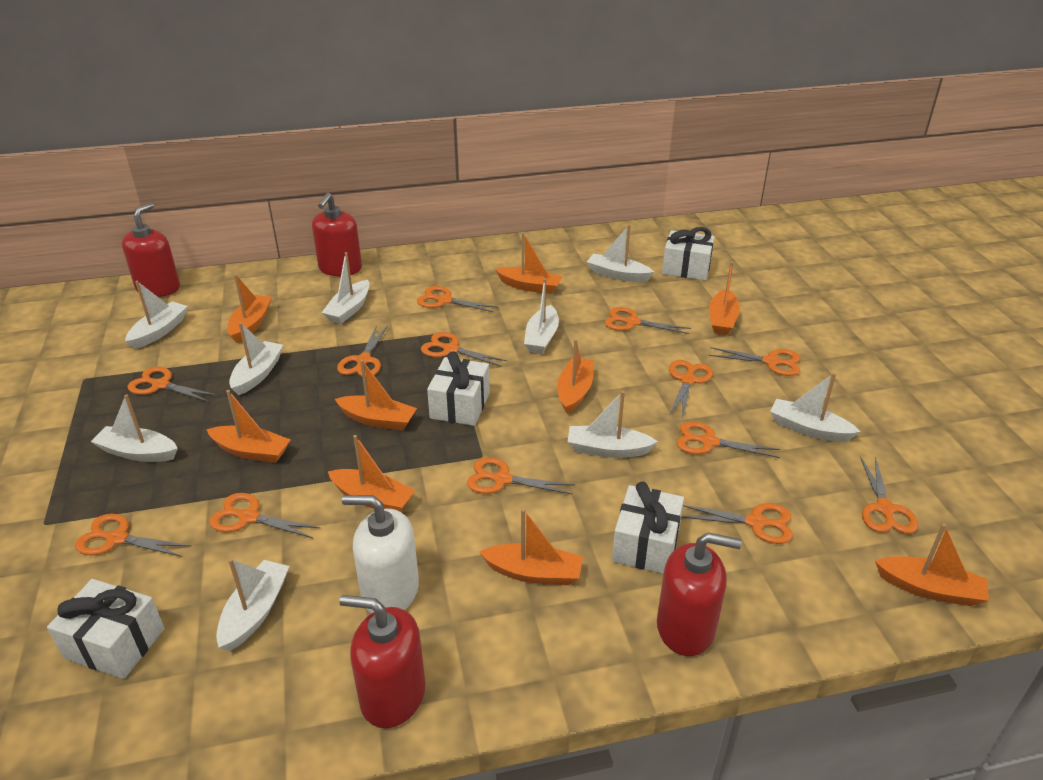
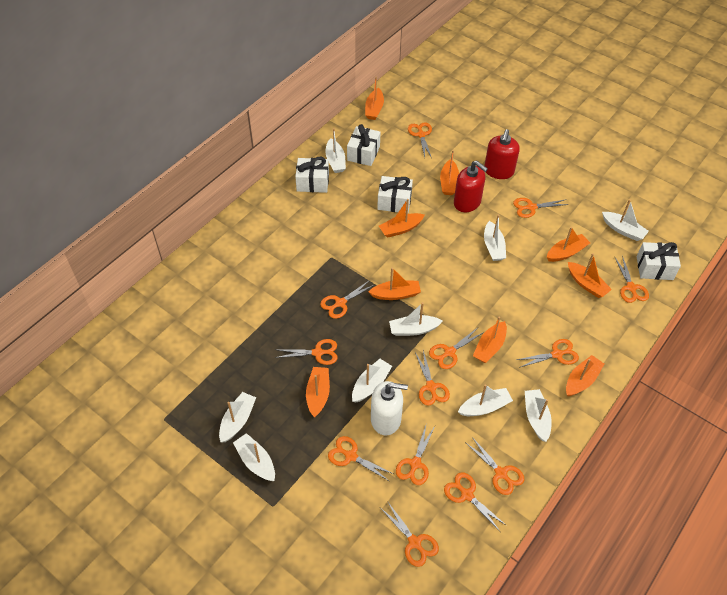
red soap dispenser: [122,203,180,297] [312,193,362,276] [339,595,426,728] [657,532,742,656] = 4 -> [454,160,488,212] [484,129,520,179] = 2

